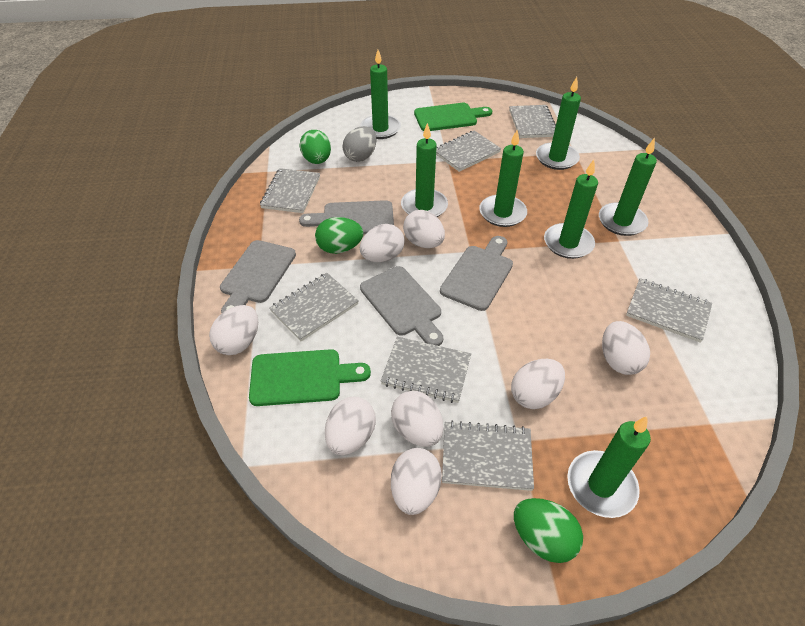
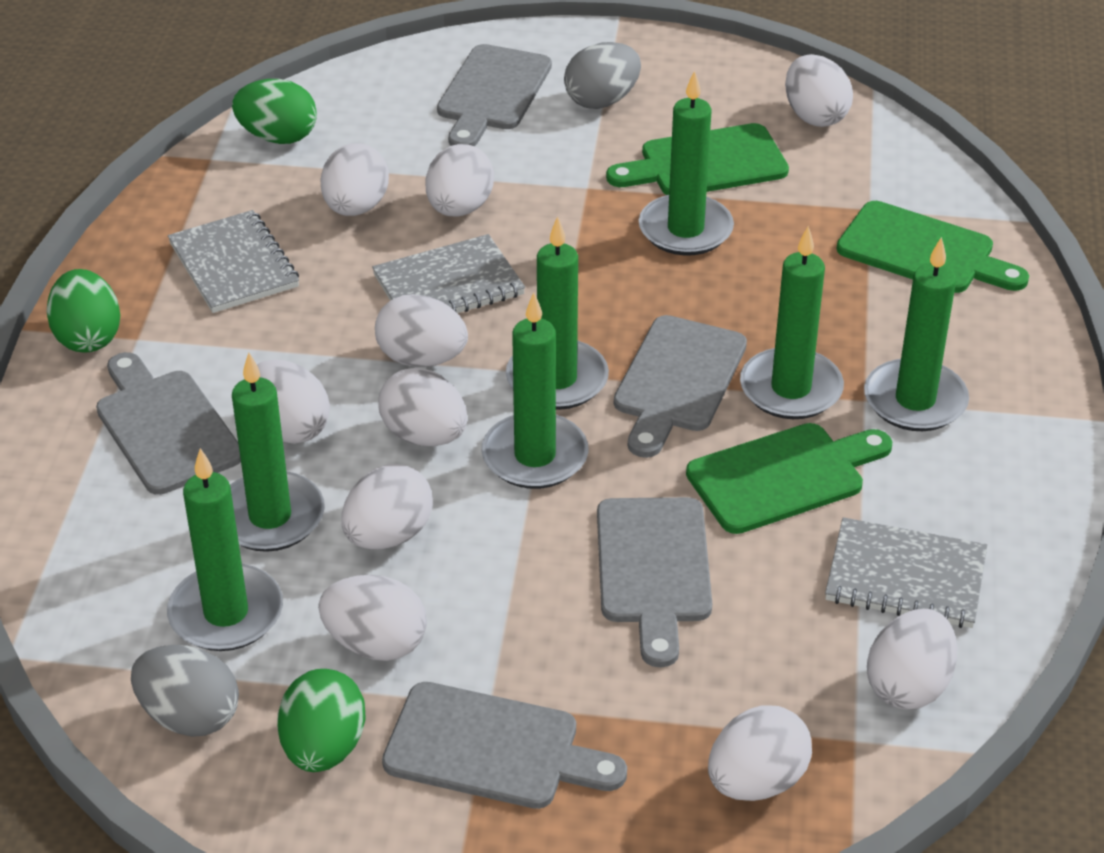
green cutting board: [249,349,371,406] [414,103,492,131] = 2 -> [606,123,789,195] [686,423,892,534] [836,201,1029,293] = 3
grey cutting board: [220,240,296,313] [299,200,394,235] [360,266,443,346] [440,236,513,311] = 4 -> [96,352,241,495] [382,682,627,809] [437,44,552,146] [597,497,712,667] [614,315,747,458] = 5
grey egg: [343,126,376,162] = 1 -> [131,645,239,737] [564,42,641,109] = 2
grey notebook: [260,168,320,213] [269,273,359,341] [380,337,471,403] [436,131,501,172] [442,421,534,491] [509,105,556,138] [626,278,712,343] = 7 -> [168,210,299,313] [372,234,525,313] [825,517,987,628] = 3
white egg: [209,305,258,355] [325,397,376,455] [360,224,405,262] [391,391,443,447] [391,448,442,515] [403,210,445,248] [511,359,565,409] [602,321,650,375] = 8 -> [257,359,330,444] [318,575,427,661] [320,143,389,216] [342,464,433,550] [375,294,468,367] [378,368,468,446] [426,144,494,217] [708,705,812,801] [785,54,853,127] [867,609,957,710] = 10

